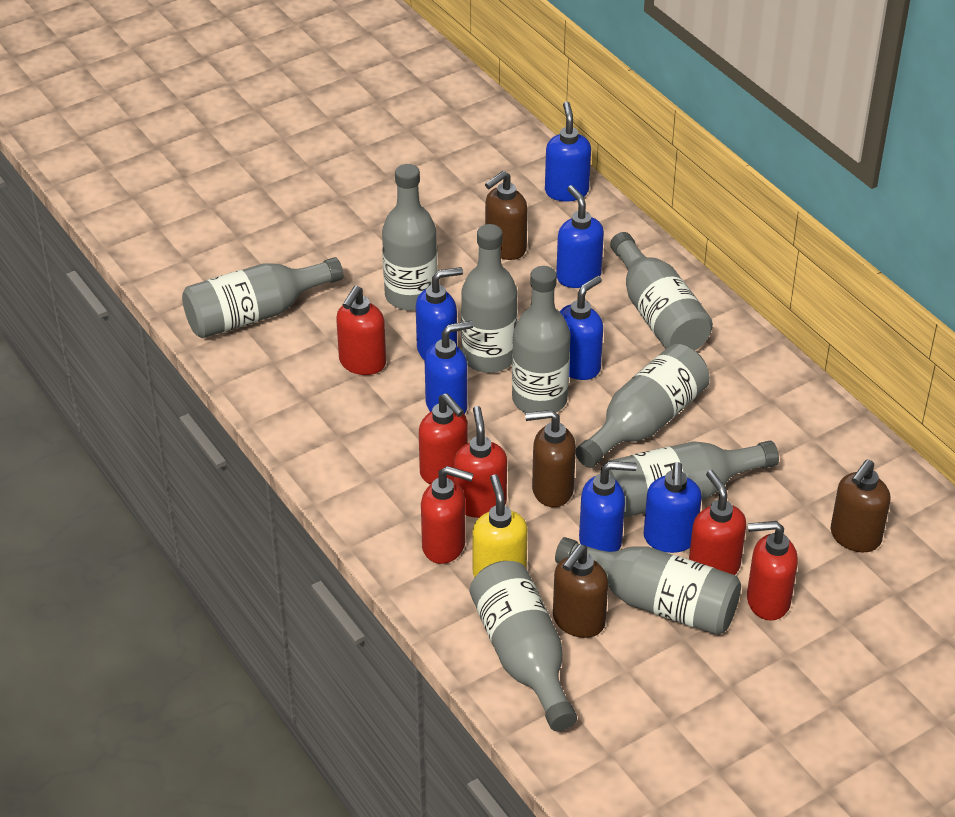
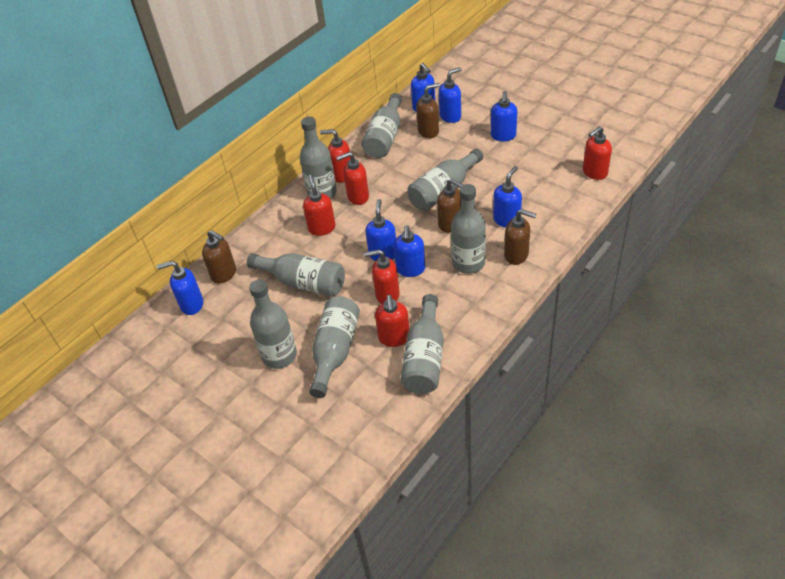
grey bottle: [182,257,343,338] [382,164,437,311] [461,224,518,373] [470,561,577,731] [512,266,570,413] [555,537,741,635] [576,344,710,468] [608,441,779,518] [610,232,713,350] = 9 -> [247,253,345,297] [249,279,297,369] [300,117,337,199] [309,296,360,398] [361,93,402,158] [400,294,444,394] [407,149,483,211] [451,184,486,274] = 8
yellow soap dispenser: [472,474,528,577] = 1 -> none = 0

